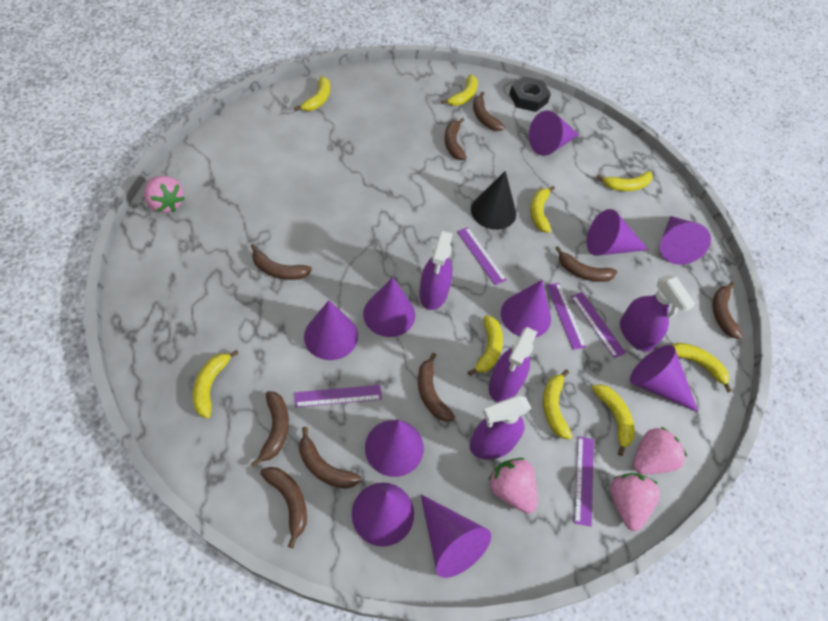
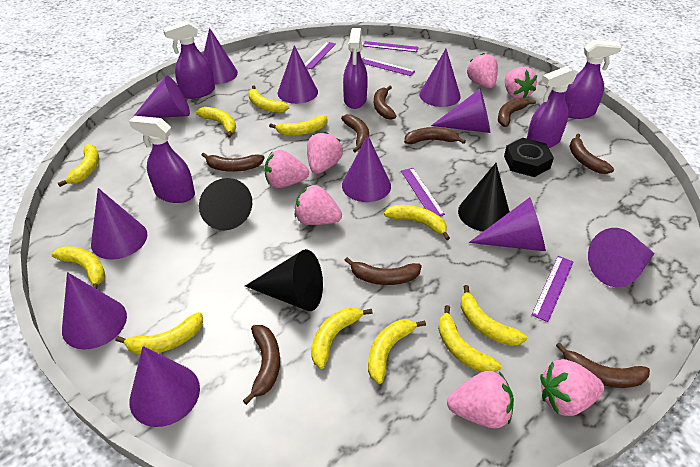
black cone: [471,171,516,230] = 1 -> [199,178,252,230] [245,249,323,311] [458,163,510,231] = 3
pink strawberry: [144,176,185,213] [488,458,537,514] [610,473,660,531] [633,427,687,474] = 4 -> [264,150,309,188] [295,185,342,225] [307,132,343,174] [447,371,514,428] [467,53,498,88] [505,67,537,99] [540,359,604,416] = 7
purple cone: [304,300,358,360] [352,483,414,547] [363,277,415,337] [365,420,424,477] [421,494,491,578] [501,280,551,338] [529,111,579,156] [587,209,648,256] [630,345,698,412] [660,216,711,265] = 10 -> [62,272,127,349] [91,188,147,260] [129,346,200,427] [131,76,190,119] [203,28,238,84] [278,45,318,104] [342,135,391,202] [420,49,461,107] [431,89,490,133] [469,197,546,251] [588,228,655,287] = 11
purple spray bottle: [419,231,453,310] [469,395,531,460] [489,327,538,402] [620,275,695,352] = 4 -> [129,116,195,203] [163,21,215,99] [343,28,368,109] [527,66,576,148] [564,40,622,119] = 5
yellow banana: [193,350,239,419] [294,76,330,111] [441,75,478,106] [468,315,503,376] [530,186,555,233] [543,370,572,440] [592,384,635,456] [596,171,653,191] [672,343,732,393] = 9 -> [51,246,105,289] [58,144,99,187] [115,312,203,354] [196,107,236,138] [248,85,289,113] [269,115,328,136] [311,307,372,369] [368,319,426,384] [384,205,450,240] [438,305,501,372] [461,285,527,346] = 11

